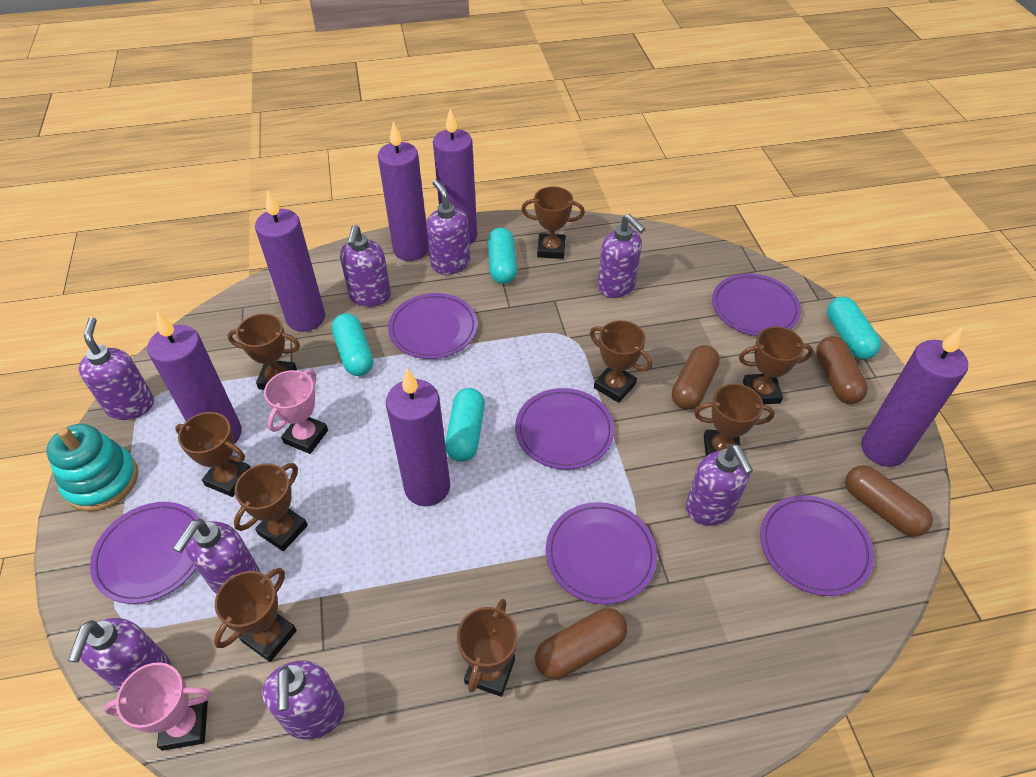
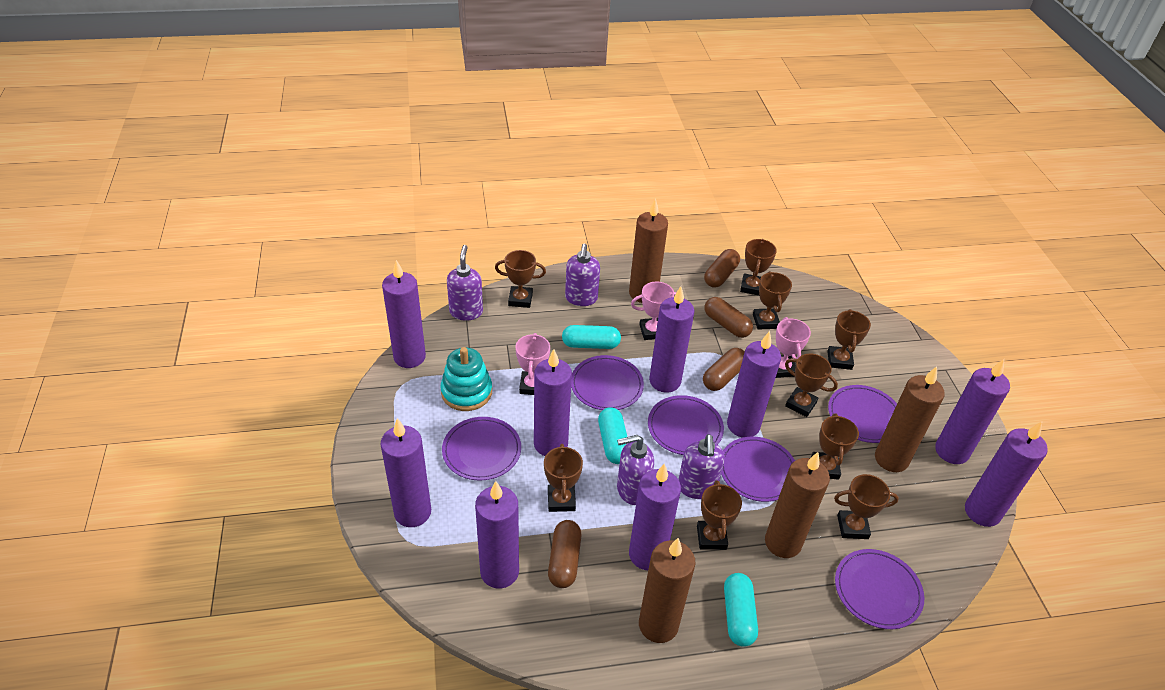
brown candle: none = 0 -> [629,198,668,303] [639,538,696,643] [765,452,830,558] [875,366,945,472] = 4
pink trophy: [103,662,211,751] [264,369,328,454] = 2 -> [515,333,550,395] [631,282,676,340] [776,317,811,378] = 3
purple candle: [147,311,242,444] [255,190,325,332] [378,122,429,261] [386,369,450,506] [433,109,477,244] [861,327,968,467] = 6 -> [380,418,431,527] [382,260,426,368] [475,481,519,589] [534,349,572,456] [629,463,681,570] [649,286,694,393] [727,331,781,437] [935,359,1010,464] [965,422,1048,527] = 9
purple soap dispenser: [68,618,171,692] [79,317,154,420] [173,519,260,594] [262,661,345,740] [340,225,391,307] [426,180,470,275] [598,214,645,298] [685,444,753,526] = 8 -> [447,245,483,321] [565,243,600,306] [617,435,654,505] [678,434,725,499] = 4
turquoise capsule: [332,313,373,376] [445,388,485,462] [488,228,517,284] [827,297,881,359] = 4 -> [562,325,621,349] [598,407,627,464] [724,573,758,647] = 3

